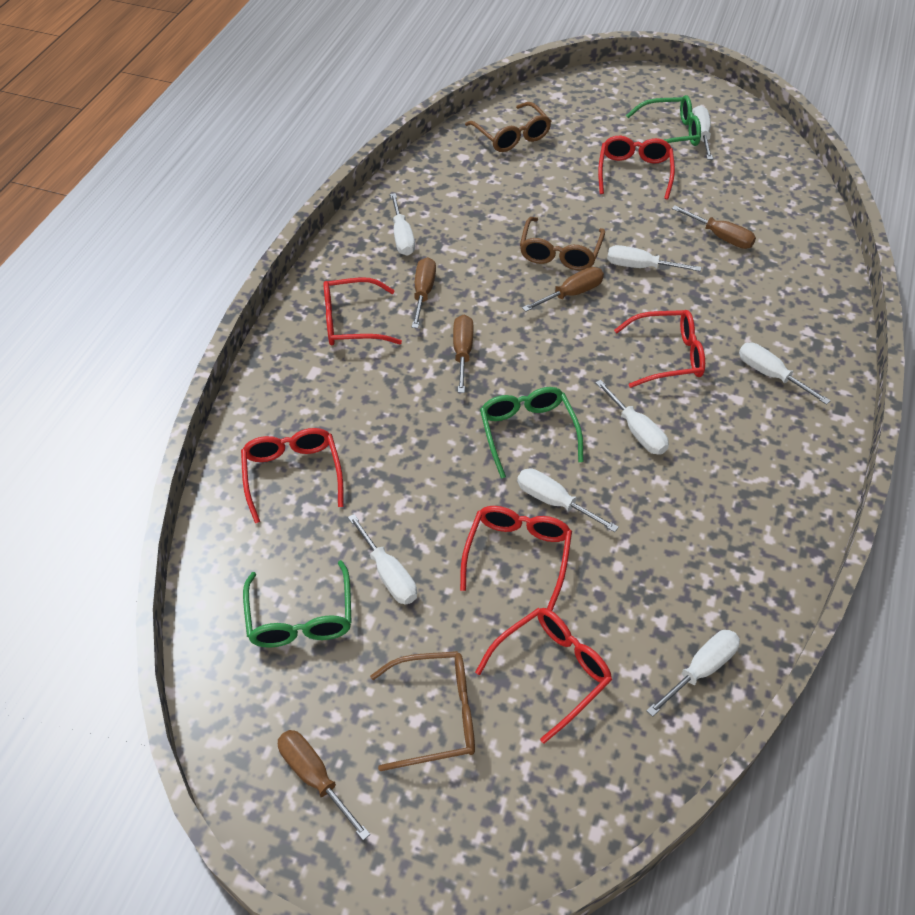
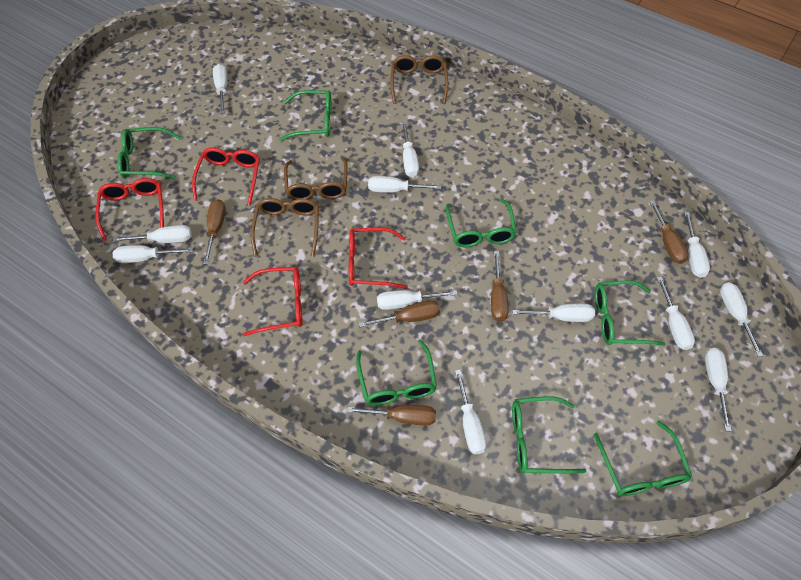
green glasses: [243,560,352,648] [480,387,583,479] [626,95,701,146] = 3 -> [117,127,181,179] [279,90,332,141] [356,339,437,406] [446,199,517,247] [512,396,586,474] [594,421,692,496] [595,280,666,346] = 7
red glasses: [241,428,343,523] [323,277,402,345] [460,506,572,611] [475,608,612,744] [598,136,675,200] [614,310,705,388] = 6 -> [96,178,164,241] [192,148,260,205] [243,267,302,336] [349,227,407,289] = 4
white screwdriver: [348,514,417,605] [390,193,415,256] [517,468,619,532] [595,380,669,455] [607,245,701,272] [646,630,740,717] [692,105,713,160] [739,343,831,405] = 8 -> [113,225,192,243] [113,245,193,263] [213,64,227,114] [368,176,441,193] [377,290,458,310] [402,122,419,177] [455,370,486,454] [512,304,596,322] [657,277,695,350] [684,212,710,278] [705,348,732,431] [720,282,763,357] = 12

